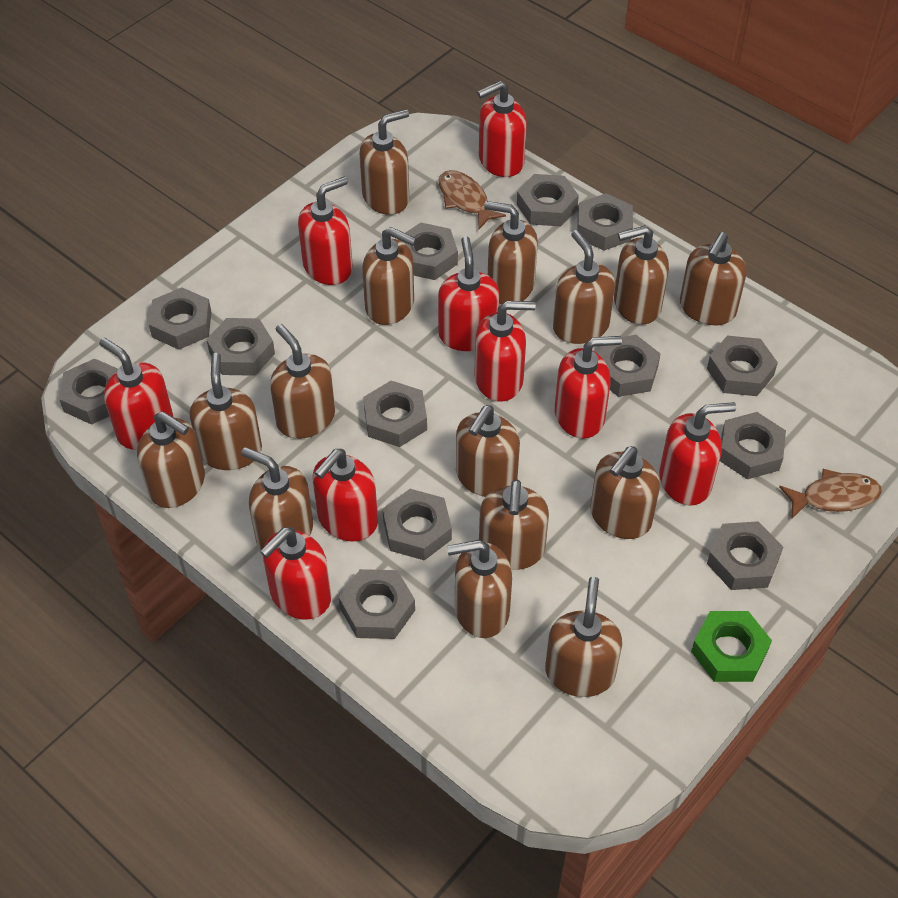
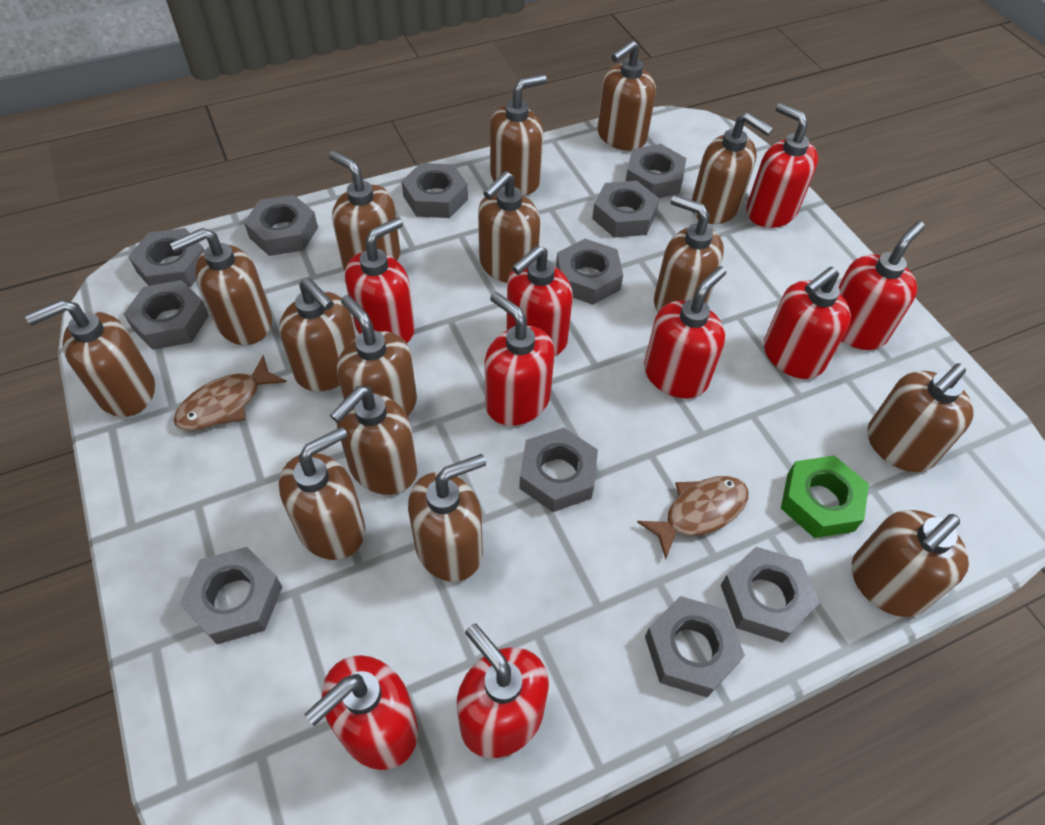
grey nut: [59,358,118,425] [149,287,212,350] [206,318,275,376] [339,569,415,639] [363,381,427,447] [383,489,452,561] [397,222,458,280] [517,174,579,227] [577,193,633,251] [599,335,661,397] [707,336,778,396] [707,521,783,590] [720,412,786,479] = 13 -> [124,280,209,350] [128,228,205,287] [180,547,282,644] [244,195,318,256] [402,163,468,218] [519,428,598,512] [556,239,623,305] [592,181,659,238] [625,144,686,198] [645,596,745,697] [721,547,820,643] = 11

